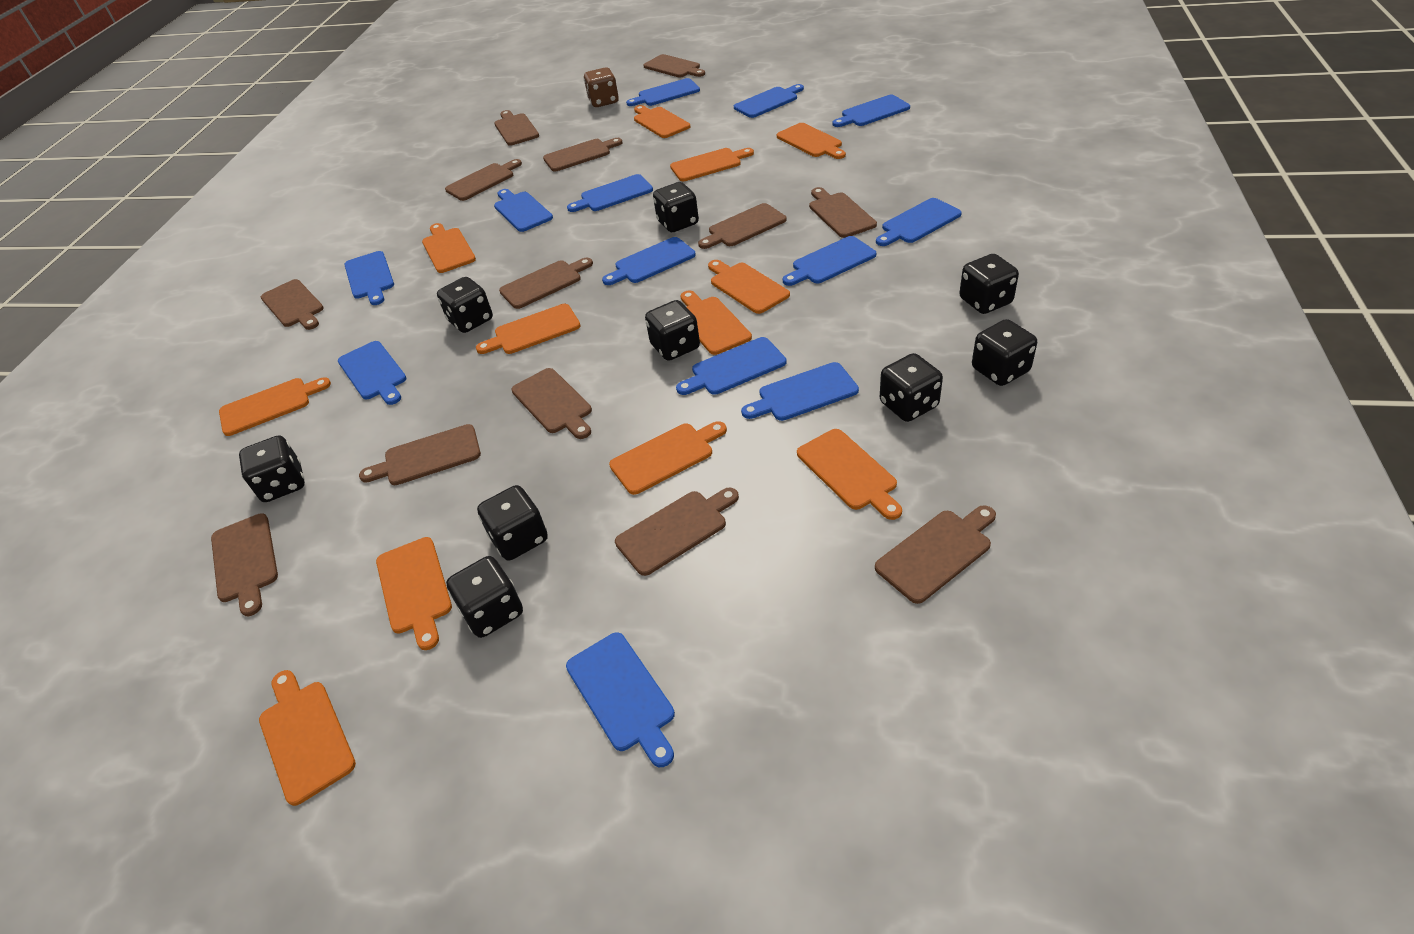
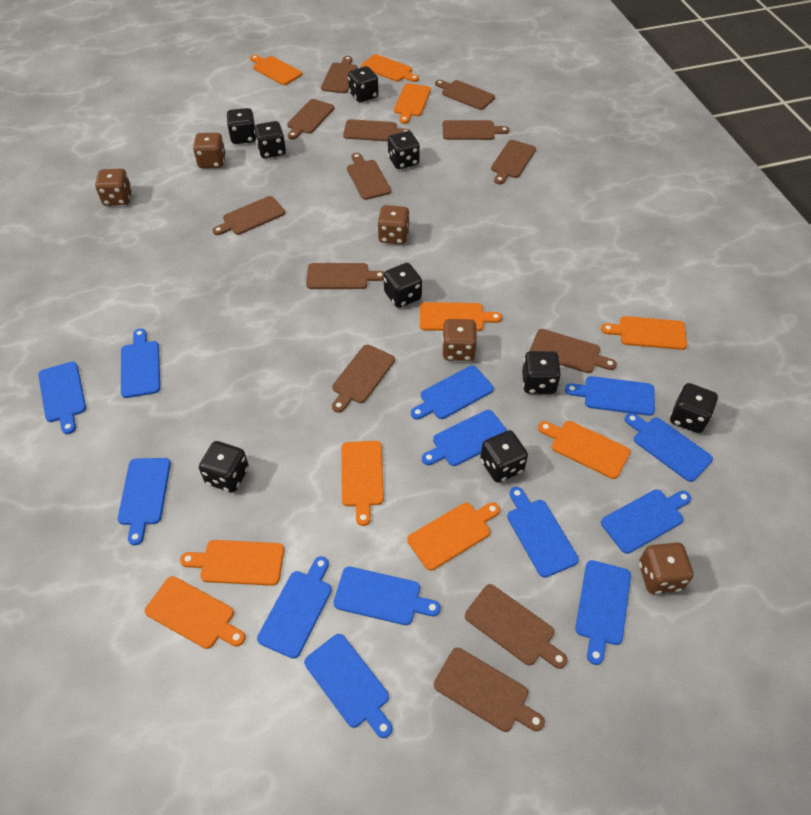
brown dice: [584,67,619,107] = 1 -> [95,169,132,206] [193,133,225,168] [377,205,410,244] [442,319,477,361] [639,542,693,594] = 5
orange cutting board: [219,377,331,436] [259,670,356,806] [376,537,452,650] [422,223,476,273] [476,304,580,354] [609,421,727,495] [634,105,690,138] [670,148,754,181] [681,290,752,355] [708,260,790,314] [777,123,846,159] [797,429,902,520] = 12 -> [145,576,245,649] [180,540,284,586] [250,55,302,85] [341,441,384,526] [361,54,419,82] [394,83,431,124] [407,502,500,571] [420,302,502,331] [538,421,630,479] [601,316,687,350] = 10

